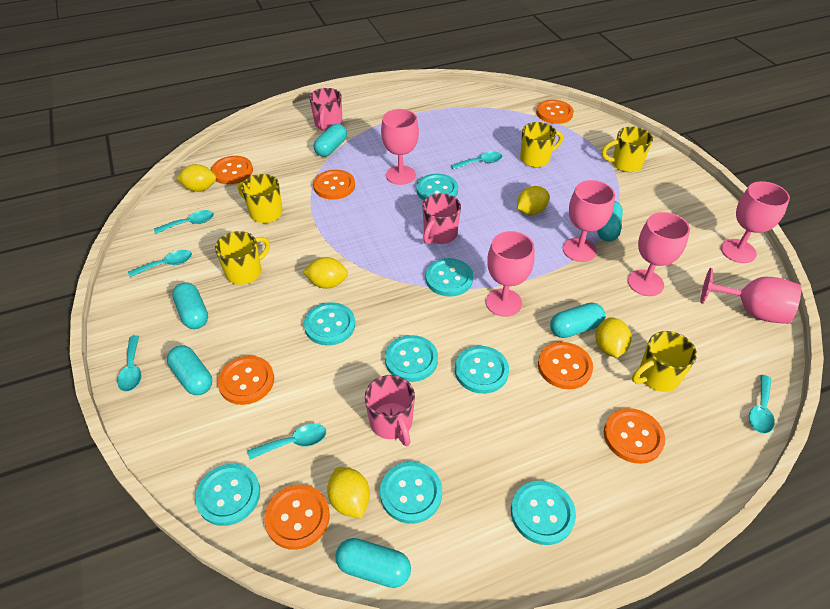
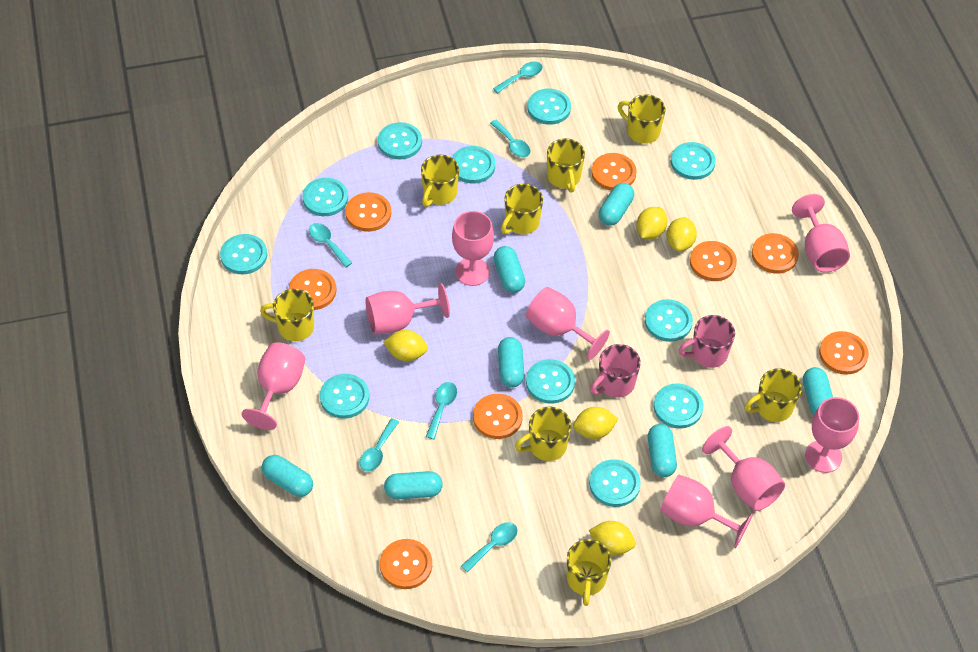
orange button: [211,156,253,184] [218,356,274,405] [264,485,330,550] [313,170,355,200] [536,100,574,124] [538,342,593,389] [604,408,665,464] = 7 -> [289,269,336,310] [345,192,391,232] [380,539,432,589] [473,394,523,439] [591,153,637,191] [690,241,737,281] [752,233,799,274] [819,331,869,375] = 8
pink goblet: [381,109,419,185] [486,231,535,317] [563,180,615,262] [628,212,690,296] [700,268,801,324] [721,181,790,263] = 6 -> [241,342,305,430] [366,283,450,334] [452,211,494,286] [526,287,610,360] [660,475,753,549] [702,426,785,511] [792,194,850,273] [805,397,859,473] = 8
pink mug: [309,88,342,131] [365,375,415,446] [422,193,461,244] = 3 -> [590,344,641,398] [679,315,735,368] = 2
turquoise button: [195,464,260,526] [304,302,355,346] [380,462,442,524] [385,335,438,382] [417,174,458,200] [425,258,473,297] [455,346,509,394] [511,481,576,545] = 8 -> [220,234,267,274] [302,178,348,216] [320,374,369,419] [378,122,422,160] [452,146,495,184] [526,359,575,404] [527,89,571,125] [589,459,641,507] [645,299,693,342] [654,383,703,429] [671,142,716,180] = 11
turquoise capsule: [167,345,212,395] [172,282,208,329] [314,124,347,157] [335,538,411,588] [550,303,605,338] [597,201,623,241] = 6 -> [262,455,313,497] [384,471,443,499] [493,246,525,293] [498,337,524,388] [599,183,634,226] [648,424,677,477] [803,367,833,415] = 7
yellow mug: [215,231,270,285] [238,174,283,223] [520,122,563,167] [602,127,653,172] [632,331,697,392] = 5 -> [260,289,314,341] [421,155,459,207] [501,184,543,234] [515,407,571,461] [547,138,585,192] [567,539,612,606] [618,94,666,144] [745,368,802,422] = 8

